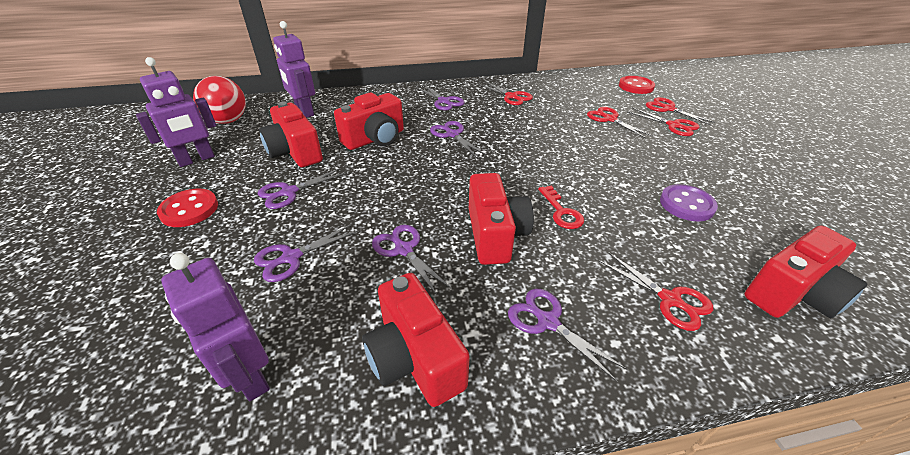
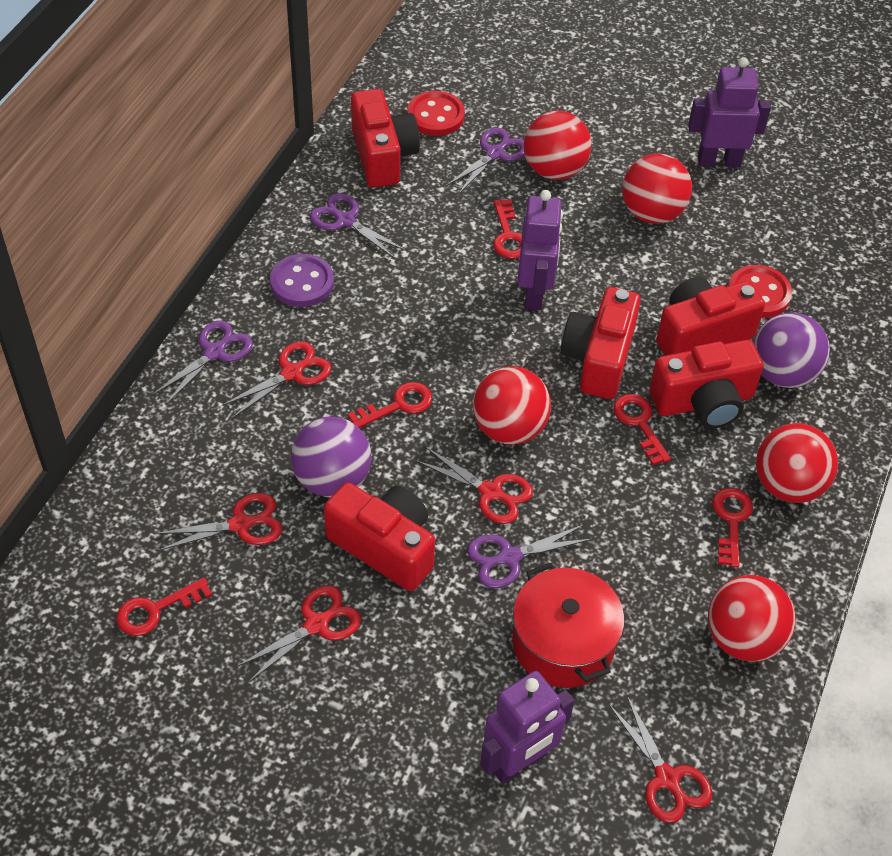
purple ball: none = 0 -> [291,417,371,497] [753,313,830,388] = 2
purple scissors: [254,224,359,282] [258,168,346,209] [372,225,451,295] [416,85,465,111] [430,121,486,157] [508,289,628,382] = 6 -> [152,320,253,405] [310,193,407,259] [446,128,525,195] [467,524,592,588] = 4
red ball: [193,76,246,124] = 1 -> [473,367,551,445] [523,111,592,180] [622,154,692,224] [708,575,795,662] [756,423,838,503] = 5
red key: [538,186,584,229] = 1 -> [116,577,212,636] [348,382,432,428] [493,199,522,259] [613,394,671,465] [712,488,753,567] = 5
red pot: none = 0 -> [512,563,624,688] = 1

